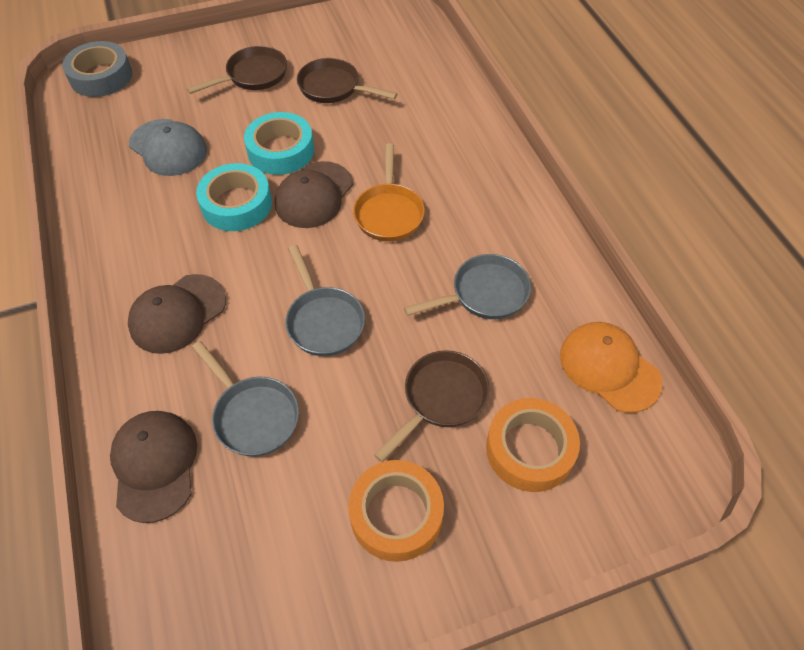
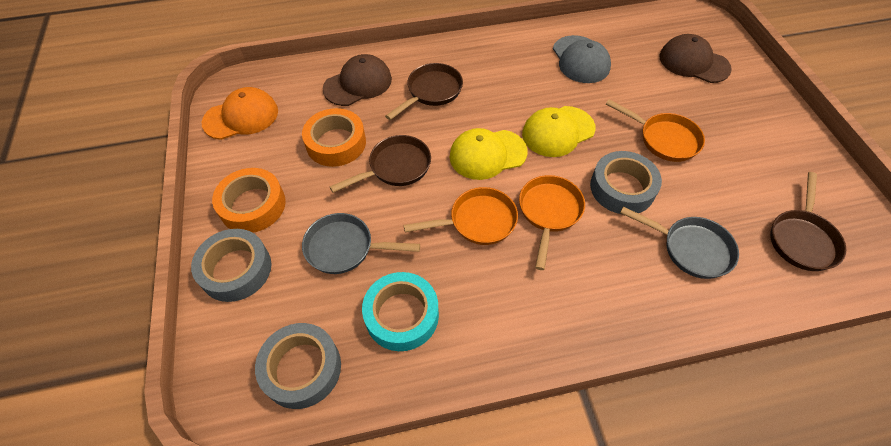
brown cap: [110,411,197,523] [128,274,226,354] [275,161,353,228] = 3 -> [323,54,392,106] [660,34,732,83] = 2
grey pan: [192,341,299,457] [285,245,365,356] [404,254,531,319] = 3 -> [302,213,420,274] [620,207,739,279] = 2
grey tape: [62,41,132,97] = 1 -> [191,229,272,302] [255,323,341,409] [590,151,662,214] = 3
orange pan: [353,143,425,242] = 1 -> [403,187,518,245] [519,175,585,270] [605,99,705,162] = 3
turquoise tape: [196,163,272,231] [244,112,314,175] = 2 -> [362,272,439,351] = 1
yellow cap: none = 0 -> [449,128,528,180] [522,106,595,157] = 2

